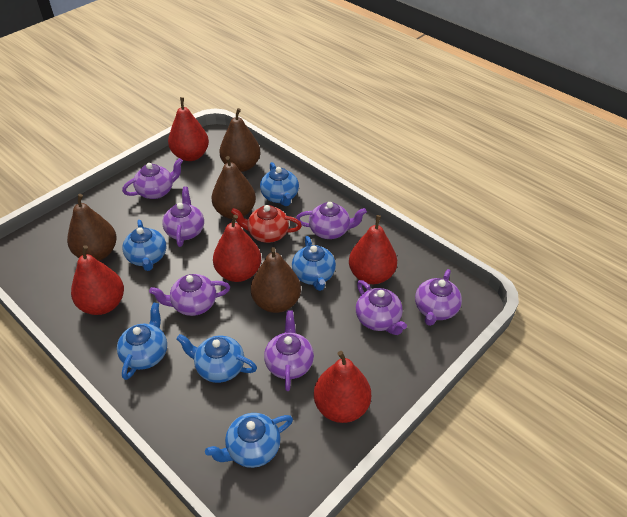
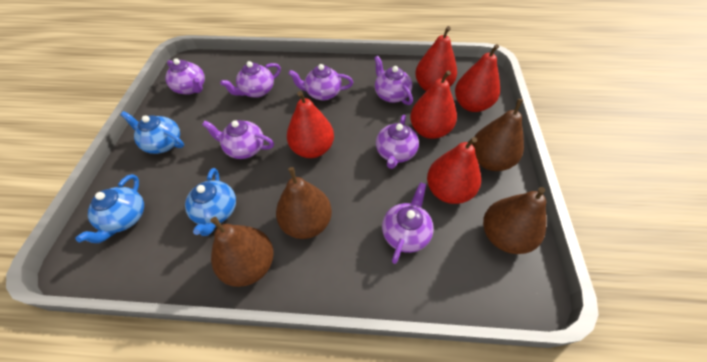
blue teapot: [117,302,167,380] [122,220,166,271] [176,334,257,383] [205,413,293,468] [260,162,299,206] [292,236,336,291] = 6 -> [75,174,144,243] [120,111,184,154] [185,168,236,236] = 3
red teapot: [231,205,302,243] = 1 -> none = 0

